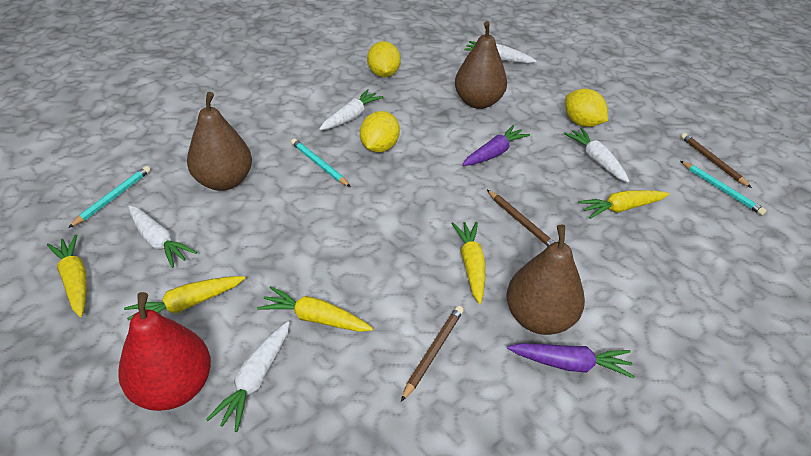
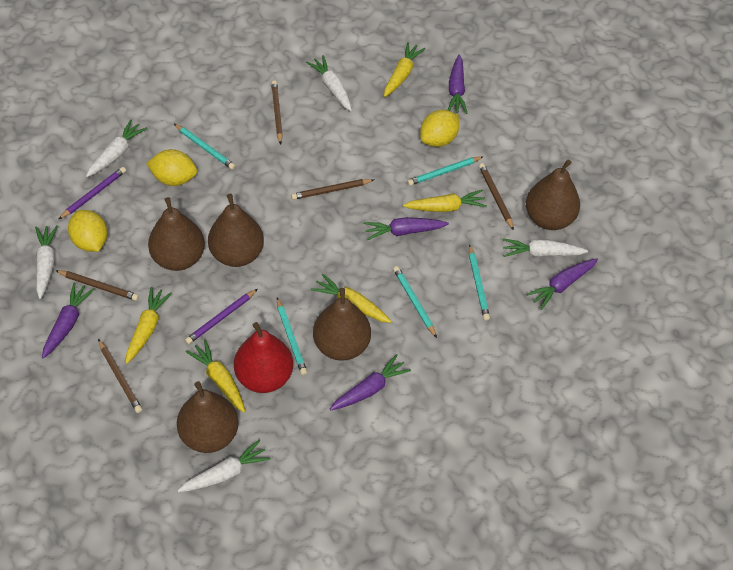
brown pear: [187,92,252,191] [455,21,507,109] [507,225,585,335] = 3 -> [148,197,205,271] [177,381,239,453] [208,194,264,267] [313,288,371,361] [526,159,580,230] = 5
brown pencil: [401,306,464,402] [487,190,554,246] [681,133,752,188] = 3 -> [55,270,139,301] [98,339,142,413] [271,80,283,145] [291,179,374,200] [479,163,514,230] = 5
purple carrot: [462,125,530,166] [507,343,635,378] = 2 -> [42,282,95,359] [330,354,411,410] [364,217,449,240] [448,54,467,114] [526,259,598,310] = 5
purple pencil: none = 0 -> [58,167,126,220] [185,289,258,344] = 2
turquoise pencil: [68,166,151,228] [291,139,351,187] [681,161,767,215] = 3 -> [174,124,235,170] [277,298,307,375] [393,266,437,338] [407,156,484,186] [469,244,490,320] = 5

